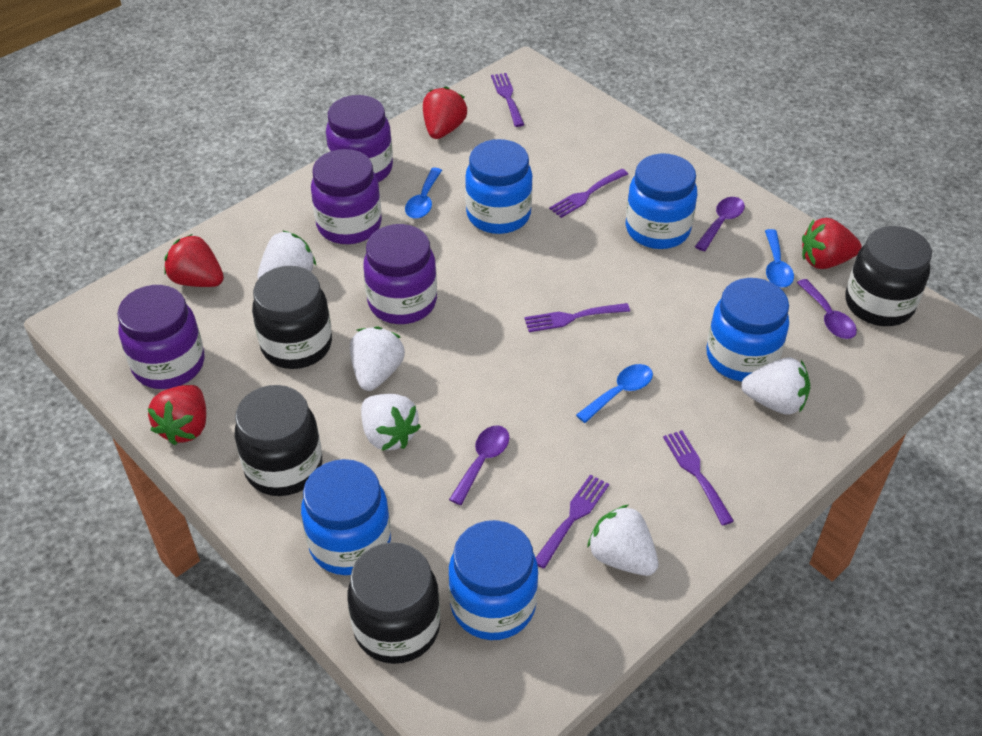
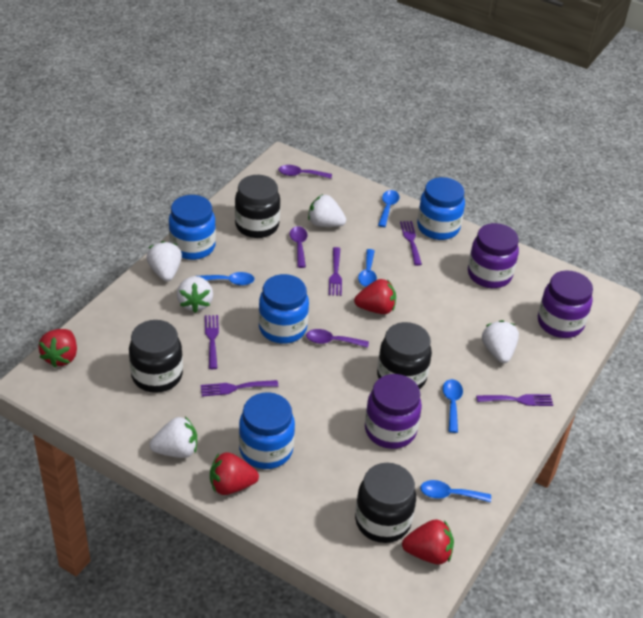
blue jar: [301,459,391,575] [448,520,538,640] [465,139,533,234] [626,154,697,249] [706,278,789,381] = 5 -> [169,195,216,260] [239,392,295,469] [258,274,309,344] [417,177,465,240] = 4
blue spoon: [405,168,442,219] [576,364,653,423] [765,229,794,288] = 3 -> [199,272,255,286] [358,249,377,287] [378,190,399,227] [420,480,491,502] [443,379,463,433] = 5
purple jar: [117,285,205,389] [311,149,382,244] [326,95,393,182] [363,224,437,324] = 4 -> [365,374,422,449] [468,223,519,288] [538,270,593,338] = 3

